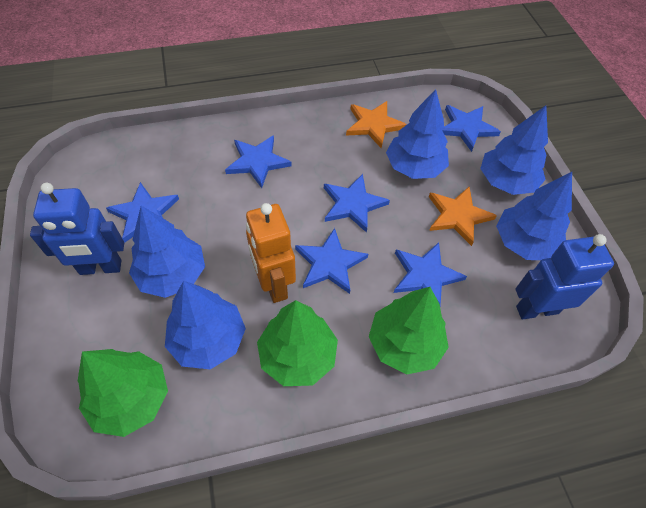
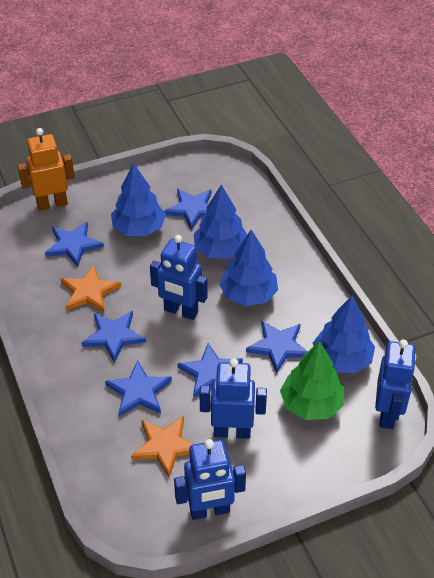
blue robot: [30,183,124,275] [515,234,614,320] = 2 -> [150,235,208,320] [174,439,246,520] [199,358,267,439] [375,339,416,429] = 4
blue tree: [129,206,205,298] [165,281,246,369] [386,89,449,179] [480,106,548,195] [496,172,572,260] = 5 -> [111,163,166,236] [194,185,247,259] [220,230,278,306] [313,295,375,373] = 4
green tree: [77,349,168,437] [257,300,338,386] [369,287,449,374] = 3 -> [280,341,344,420] = 1

